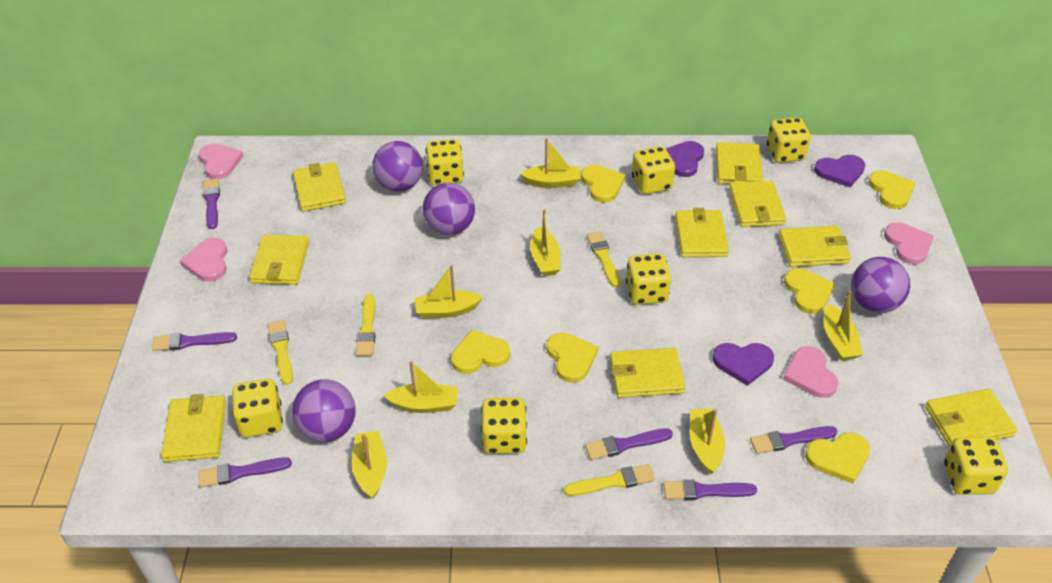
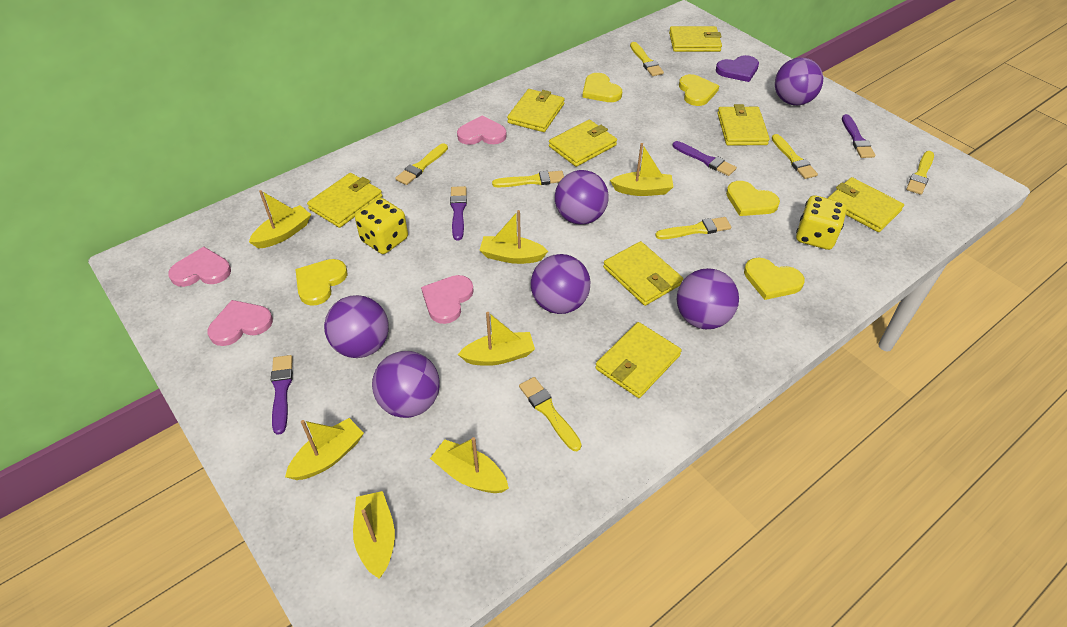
purple ball: [292,379,356,442] [372,141,423,191] [423,183,475,235] [851,257,910,313] = 4 -> [324,295,389,358] [372,351,440,418] [531,254,590,314] [555,170,609,225] [677,268,739,329] [775,58,823,105] = 6
purple brush: [152,332,237,351] [198,457,292,488] [203,178,220,229] [585,429,673,460] [663,480,757,500] [750,426,838,454] = 6 -> [271,355,293,435] [450,186,467,240] [673,141,737,176] [842,114,875,158] = 4
purple heart: [666,141,704,177] [713,343,774,386] [814,155,865,187] = 3 -> [716,55,759,82] = 1
yellow brush: [268,320,293,385] [356,294,375,356] [564,464,655,496] [587,231,620,288] = 4 -> [395,143,448,185] [492,171,564,187] [519,377,582,451] [630,42,664,76] [655,217,731,239] [772,134,818,179] [906,151,934,195] = 7
yellow dice: [232,379,283,437] [425,139,464,185] [481,398,527,454] [626,254,671,305] [632,146,675,194] [767,117,811,163] [944,437,1008,495] = 7 -> [355,198,408,254] [796,195,847,250] = 2
yellow heart: [451,330,510,374] [546,333,598,383] [581,165,626,203] [784,268,835,314] [805,433,870,484] [868,170,916,209] = 6 -> [295,259,347,306] [582,73,622,102] [679,74,719,106] [726,181,780,216] [744,258,805,300] = 5
yellow wallet: [161,394,226,462] [249,235,309,285] [293,162,346,212] [610,348,685,398] [675,208,729,257] [716,142,763,184] [729,181,786,227] [779,226,851,267] [925,389,1017,448] = 9 -> [307,173,382,228] [507,89,565,132] [549,120,617,167] [595,322,682,398] [603,241,683,306] [669,26,722,52] [717,104,770,145] [828,177,904,232] = 8

